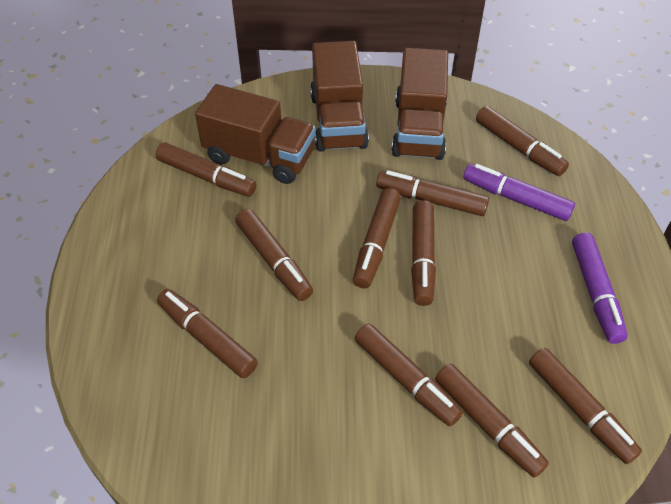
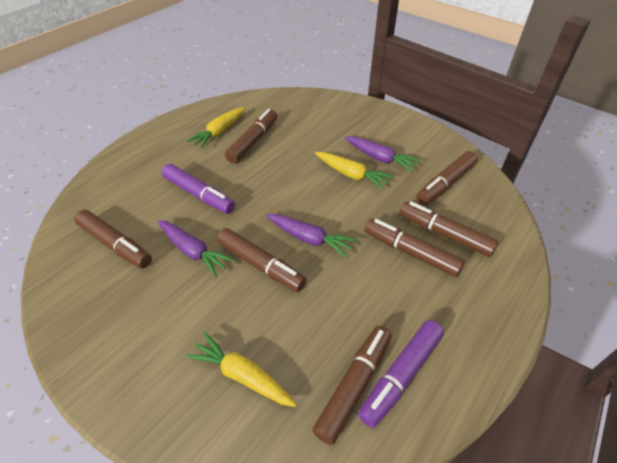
brown marker: [156,142,256,197] [157,289,258,378] [235,209,313,301] [353,188,401,289] [355,323,463,426] [376,170,489,216] [411,200,436,306] [435,363,549,478] [476,106,569,176] [529,348,642,464] = 10 -> [74,210,152,268] [217,228,307,292] [225,109,277,163] [312,326,392,445] [365,219,465,277] [399,201,499,257] [416,151,478,205] = 7
brown truck: [195,84,316,184] [310,41,369,152] [392,48,448,160] = 3 -> none = 0
purple carrot: none = 0 -> [158,220,234,277] [266,214,357,258] [345,136,421,172] = 3
yellow carrot: none = 0 -> [185,332,297,407] [187,107,246,149] [315,152,393,190] = 3

